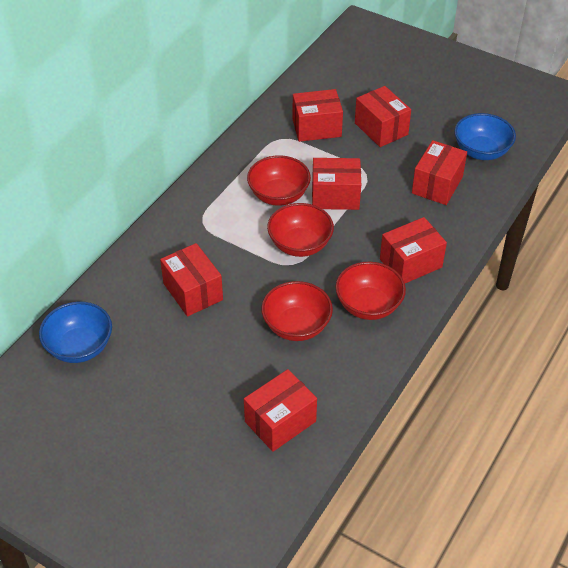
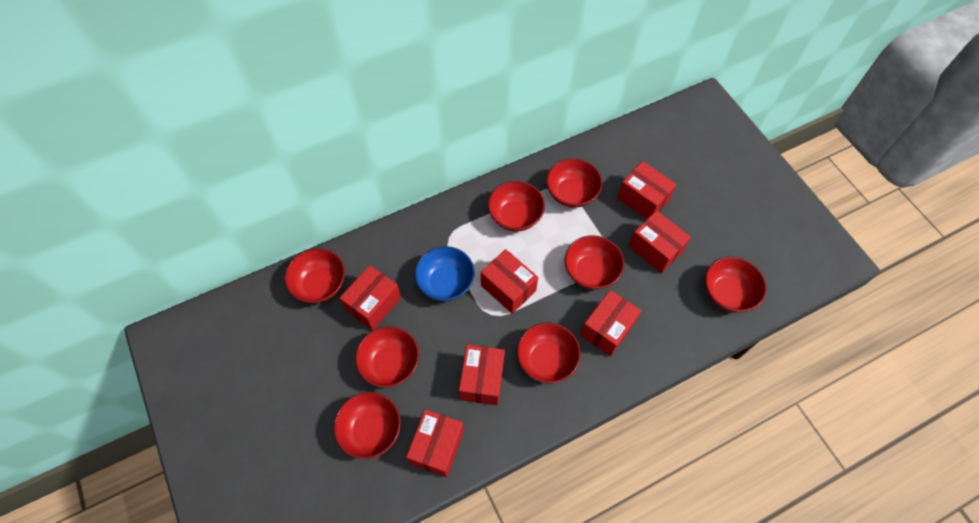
blue bowl: [39,302,112,363] [454,113,516,160] = 2 -> [415,246,475,301] = 1
red bowl: [247,155,311,206] [261,281,333,341] [267,203,334,257] [335,262,406,320] = 4 -> [284,248,345,303] [333,392,401,459] [355,326,419,388] [488,181,545,231] [517,323,581,384] [546,158,602,208] [565,235,624,290] [705,257,767,312] = 8

